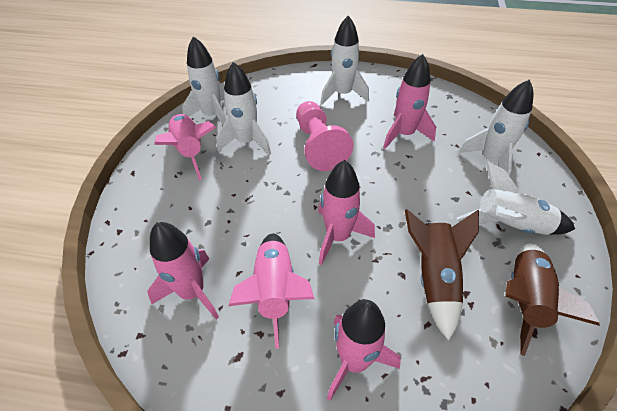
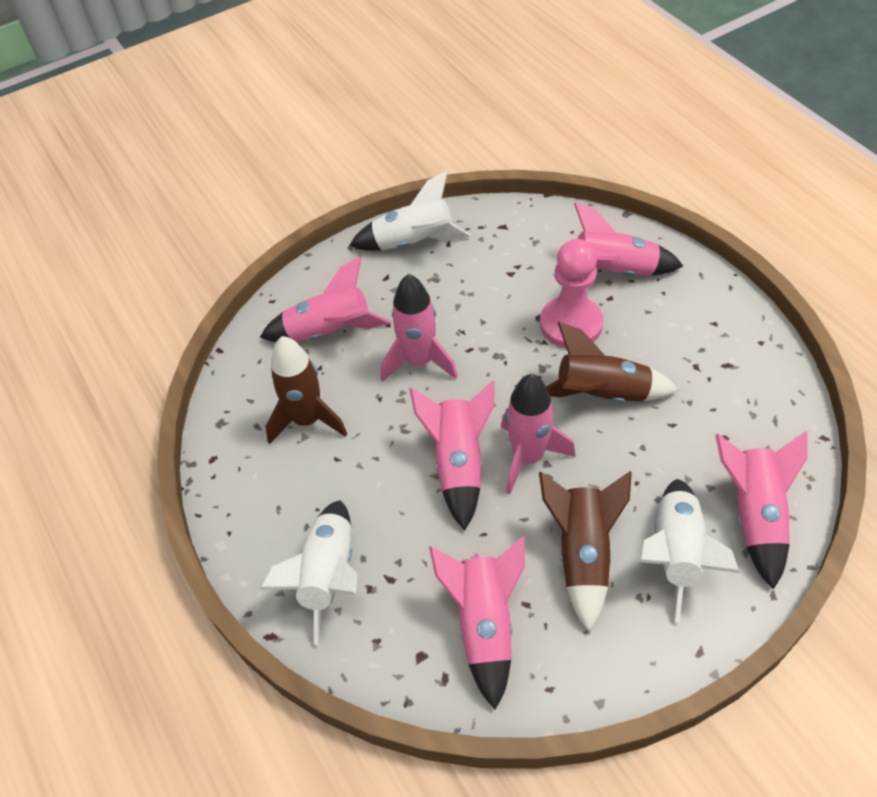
brown rocket: [405,209,479,341] [505,243,600,356] = 2 -> [265,336,347,444] [539,471,632,632] [546,322,678,403] = 3
pink rocket: [148,222,219,320] [154,114,216,180] [228,233,314,349] [318,160,375,265] [327,299,401,401] [383,54,436,149] = 6 -> [260,256,390,342] [381,274,458,382] [410,381,495,531] [429,536,525,710] [501,374,576,495] [574,202,683,276] [715,431,807,590] = 7
white rocket: [182,36,226,125] [216,62,271,155] [320,15,369,105] [457,161,575,235] [459,79,533,175] = 5 -> [260,500,358,645] [349,171,471,251] [638,479,740,622] = 3

